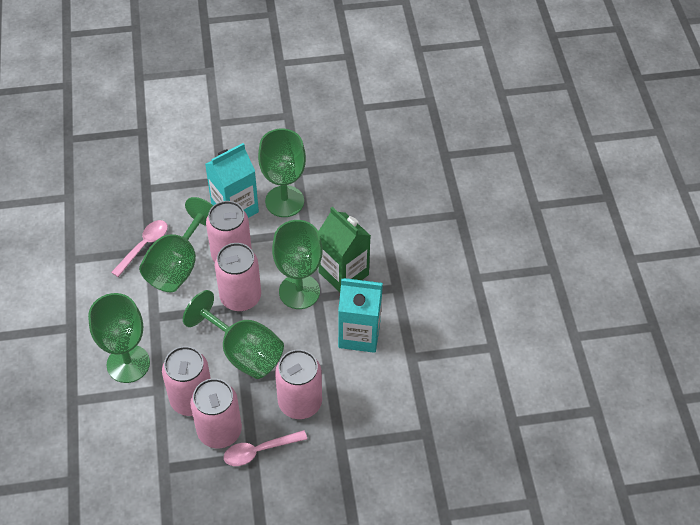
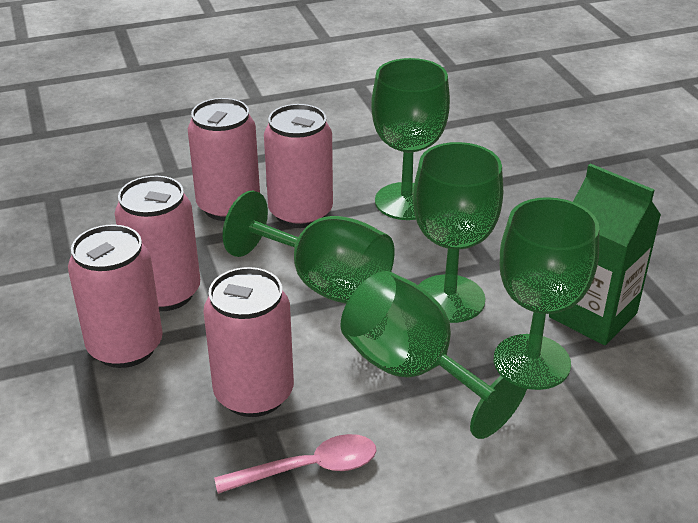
pink spoon: [111,220,168,277] [224,430,307,466] = 2 -> [214,434,376,494] = 1
turquoise carton: [205,143,259,218] [338,278,383,353] = 2 -> none = 0

